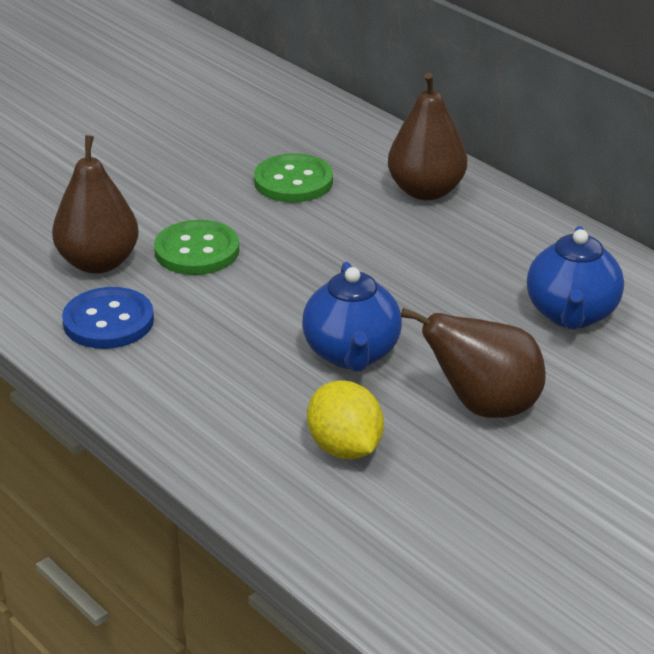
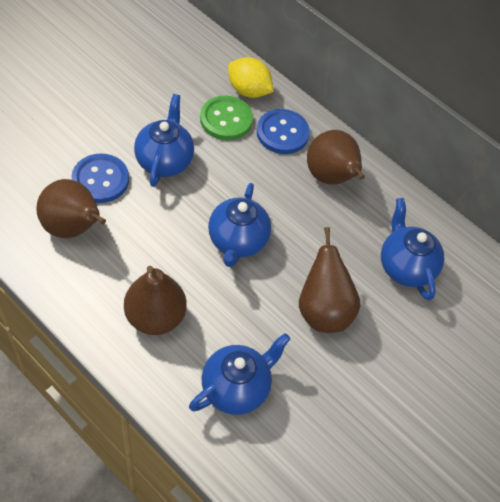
blue button: [62,287,154,349] = 1 -> [72,153,129,203] [257,109,310,154] = 2
blue teapot: [302,262,402,372] [527,226,624,330] = 2 -> [134,94,194,187] [189,333,290,415] [208,183,271,267] [381,198,444,300] = 4
brown pear: [52,135,139,274] [388,73,467,200] [401,308,546,418] = 3 -> [36,179,106,238] [124,266,187,335] [299,227,360,333] [307,130,365,185] = 4
green button: [154,220,239,275] [254,153,333,202] = 2 -> [200,96,253,140] = 1

